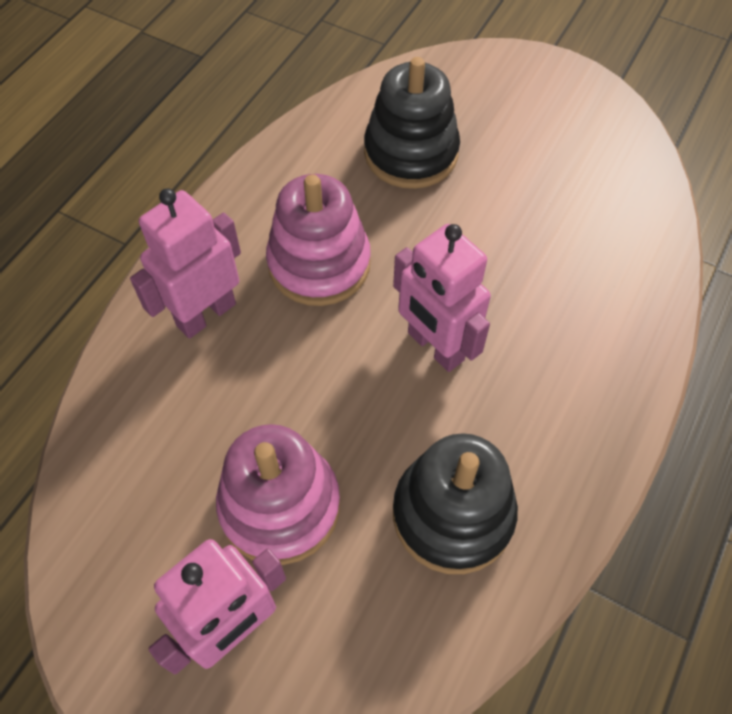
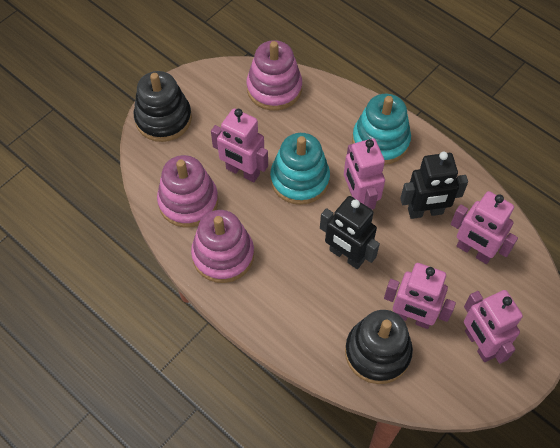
black robot: none = 0 -> [320,196,380,269] [400,152,468,219] = 2
pink robot: [130,188,241,339] [149,539,286,675] [393,224,491,372] = 3 -> [211,108,268,183] [344,138,385,209] [384,263,456,329] [451,191,518,264] [464,290,523,364] = 5
pink stacking toy: [216,424,340,565] [266,174,371,306] = 2 -> [157,155,218,228] [191,210,254,283] [247,40,302,111] = 3
turquoise stacking toy: none = 0 -> [270,133,330,205] [352,94,411,165] = 2

